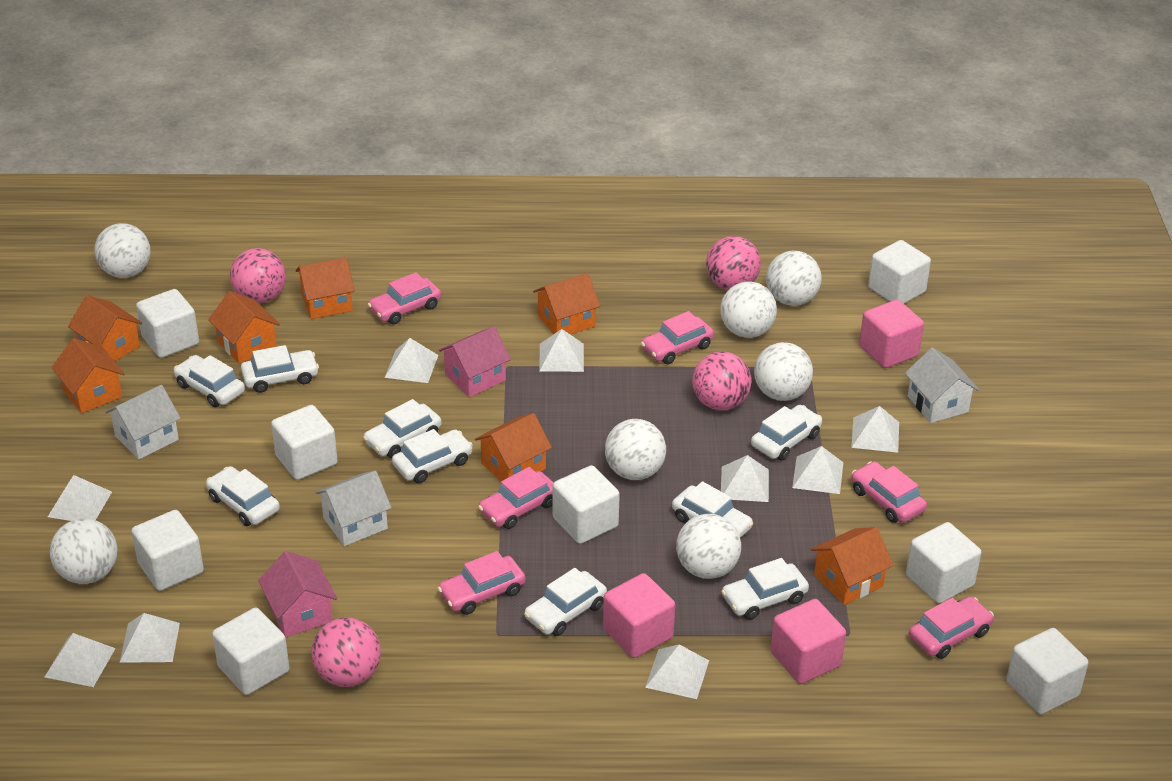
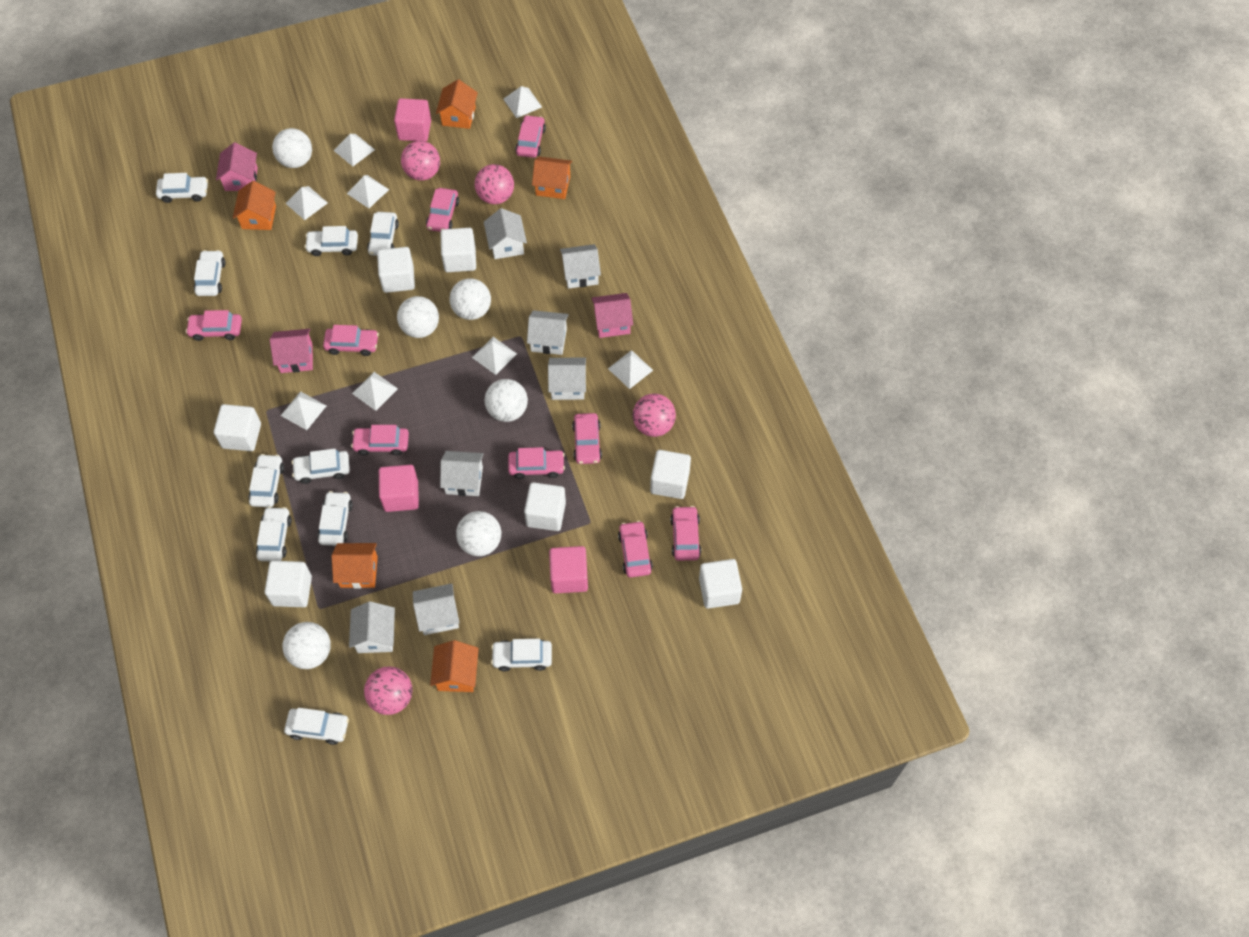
orange house: [51,338,124,413] [68,295,142,361] [208,291,280,364] [295,257,355,319] [475,413,552,481] [533,273,600,335] [811,527,893,605] = 7 -> [233,181,276,230] [332,543,378,589] [430,640,479,692] [436,80,478,129] [532,156,572,199] = 5
pink car: [368,272,441,324] [438,551,526,615] [478,467,554,529] [641,311,714,364] [851,461,927,523] [909,596,994,659] = 6 -> [186,310,242,341] [323,325,379,356] [351,425,409,456] [426,188,459,232] [508,447,565,479] [515,115,546,158] [572,413,602,464] [618,521,653,577] [670,506,701,561] = 9
pink house: [258,551,337,638] [439,326,511,397] = 2 -> [216,143,258,191] [270,329,313,373] [592,293,633,338] = 3
white ball: [50,518,118,584] [95,223,151,278] [605,419,666,480] [676,514,741,579] [720,281,777,338] [754,342,813,401] [766,251,822,306] = 7 -> [272,128,312,168] [283,622,331,669] [397,296,439,338] [450,278,491,320] [456,511,501,556] [485,379,528,422] = 6
white car: [174,355,245,407] [206,466,280,526] [241,345,319,393] [363,399,442,458] [392,429,473,483] [524,568,607,636] [672,481,753,538] [721,558,809,620] [751,405,822,461] = 9 -> [156,173,208,203] [194,250,226,296] [249,454,284,507] [256,507,292,561] [284,708,349,745] [292,448,350,484] [305,226,358,256] [317,491,353,546] [367,212,399,256] [491,639,552,671] = 10
white cube: [131,510,204,591] [136,289,199,358] [212,607,290,695] [271,405,338,480] [553,465,620,544] [868,240,931,304] [906,522,981,603] [1006,628,1088,714] = 8 -> [214,404,261,451] [265,561,312,607] [377,247,415,293] [440,228,476,272] [524,482,566,531] [650,450,691,499] [699,559,742,609] = 7
white house: [105,385,181,459] [315,471,391,546] [905,347,979,423] = 3 -> [349,601,395,653] [413,583,460,635] [440,451,484,496] [484,208,527,259] [527,310,569,355] [548,358,586,400] [560,244,601,289] = 7
white pyramid: [45,633,116,687] [48,475,112,521] [120,613,180,663] [385,338,438,383] [539,329,584,372] [645,644,709,699] [721,455,769,502] [792,446,843,494] [851,406,899,453] = 9 -> [281,391,326,430] [285,186,328,220] [333,134,375,166] [347,175,389,208] [352,372,398,411] [472,337,517,375] [503,86,542,118] [608,350,653,389] = 8

